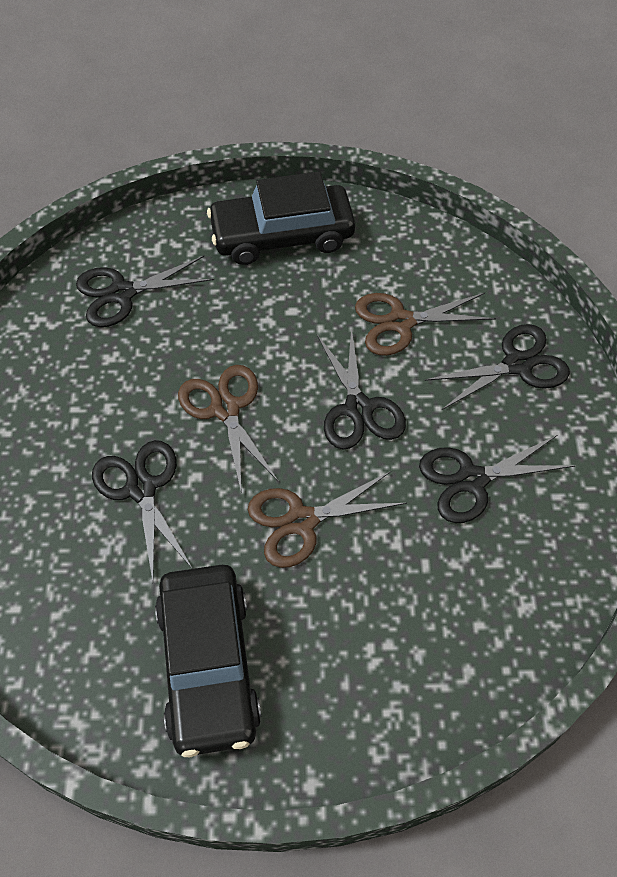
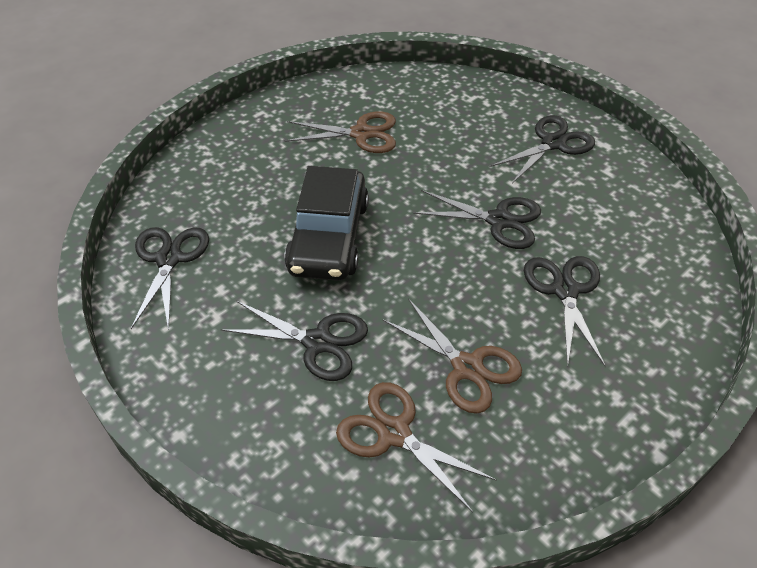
black car: [155,565,261,757] [207,171,355,265] = 2 -> [284,166,369,281] = 1

